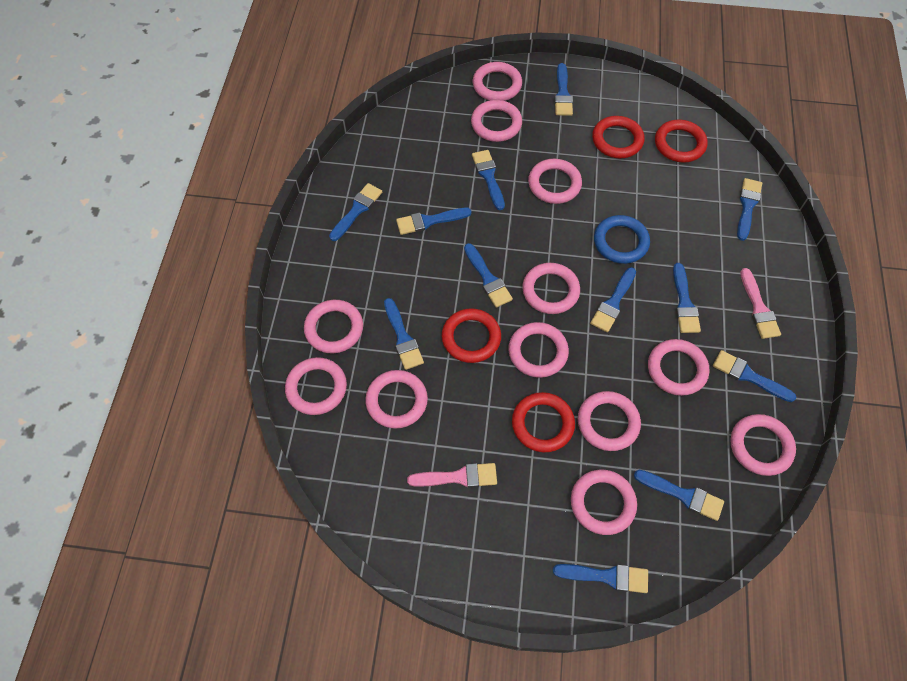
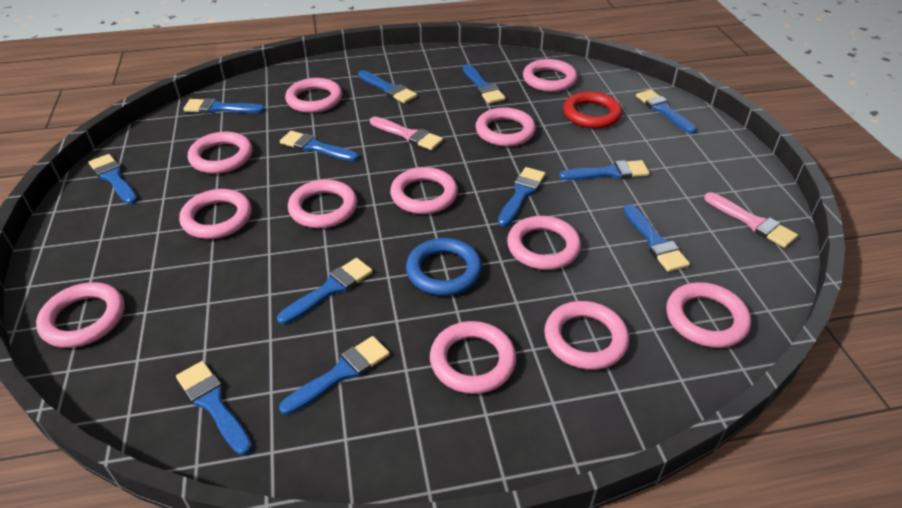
red ring: [442,308,501,363] [512,392,575,452] [592,116,644,158] [655,120,708,162] = 4 -> [563,92,622,128] = 1

